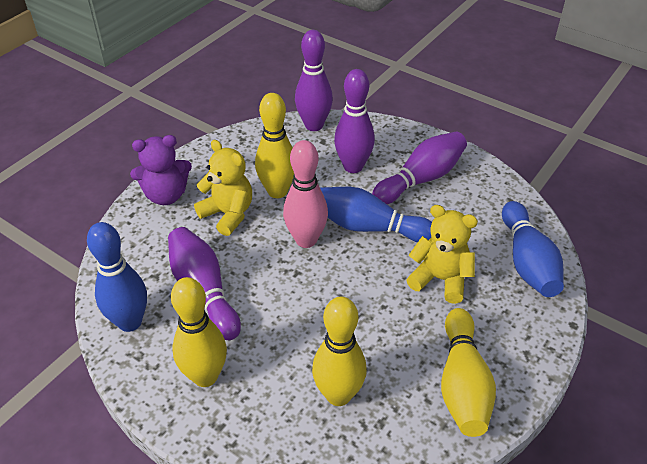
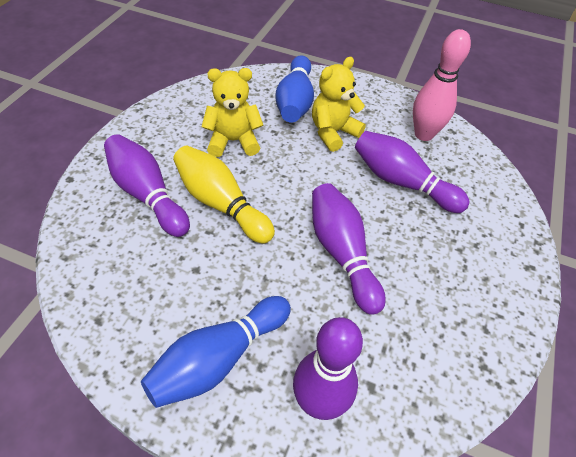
blue bowling pin: [87,222,147,332] [320,187,432,242] [502,201,564,297] = 3 -> [141,296,291,408] [275,55,314,123] = 2
purple teddy bear: [130,135,192,205] = 1 -> none = 0
yellow bowling pin: [171,277,227,387] [255,93,294,198] [312,296,367,406] [441,308,496,437] = 4 -> [173,146,275,244] = 1

